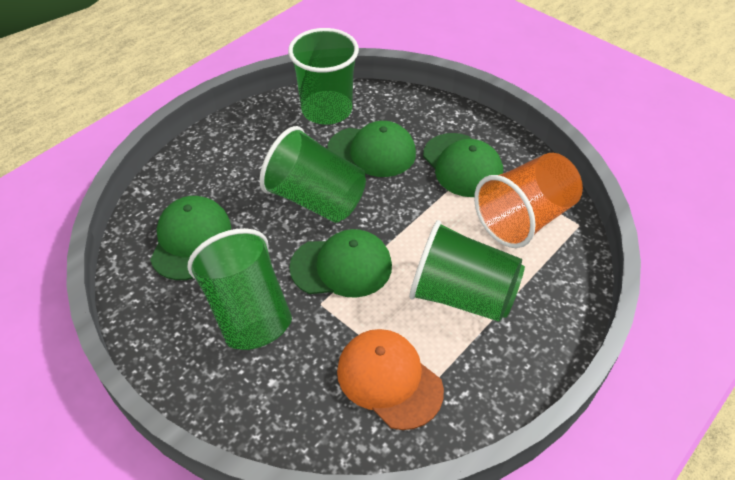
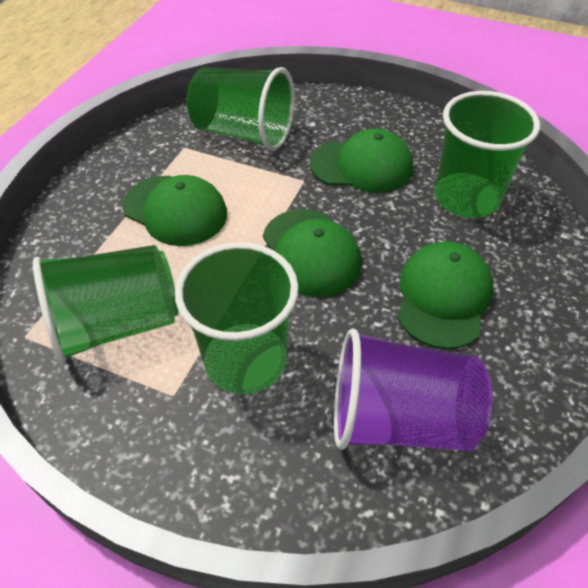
orange cap: [337,329,444,430] = 1 -> none = 0
orange cup: [474,153,583,248] = 1 -> none = 0
purple cup: none = 0 -> [334,328,492,451] = 1

